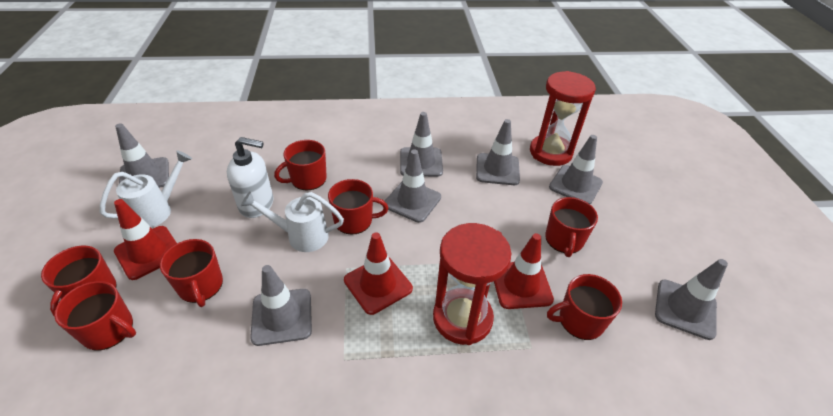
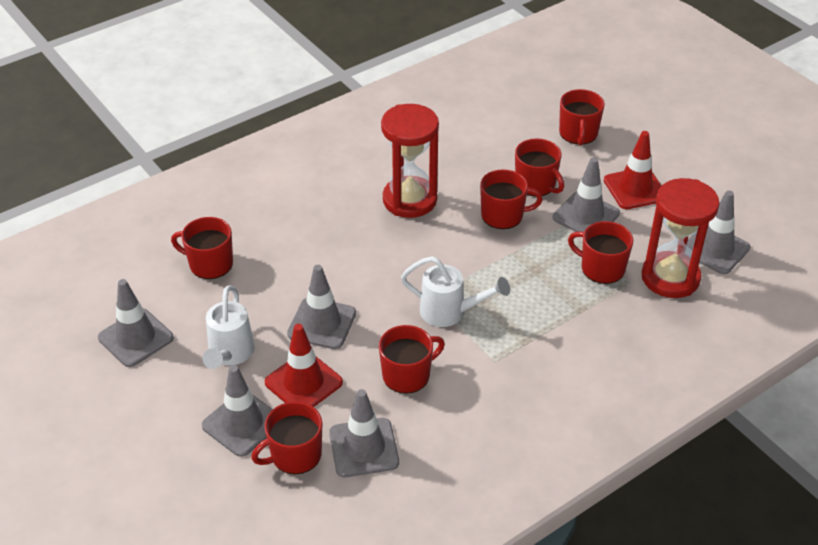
grey traffic cone: [115,123,169,188] [250,265,312,346] [385,149,441,223] [400,112,443,177] [476,119,520,185] [549,135,603,204] [655,259,728,340] = 7 -> [98,279,174,367] [202,365,273,457] [287,265,356,349] [329,389,399,477] [553,157,620,232] [686,191,750,274] = 6
red traffic cone: [114,199,177,280] [344,233,413,315] [494,233,554,309] = 3 -> [264,324,343,407] [604,131,662,209] = 2
white soap dispenser: [227,137,273,218] = 1 -> none = 0

